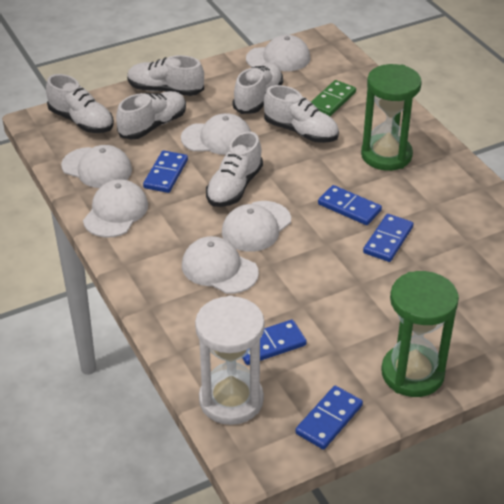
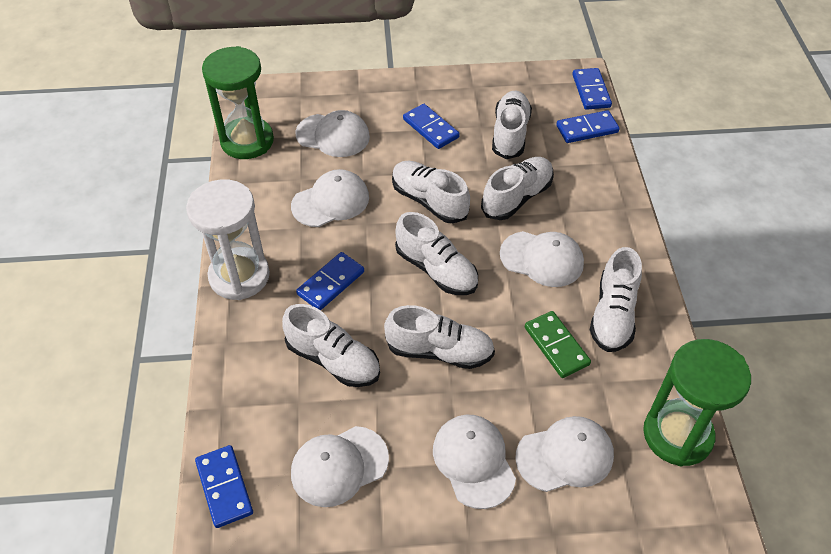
white shoe: [46,74,114,133] [116,91,186,140] [127,55,204,96] [206,131,263,207] [233,62,283,114] [264,85,339,143] = 6 -> [282,304,380,387] [384,305,495,369] [392,161,470,223] [395,212,478,295] [481,157,554,220] [492,91,532,159] [590,247,642,352] = 7

